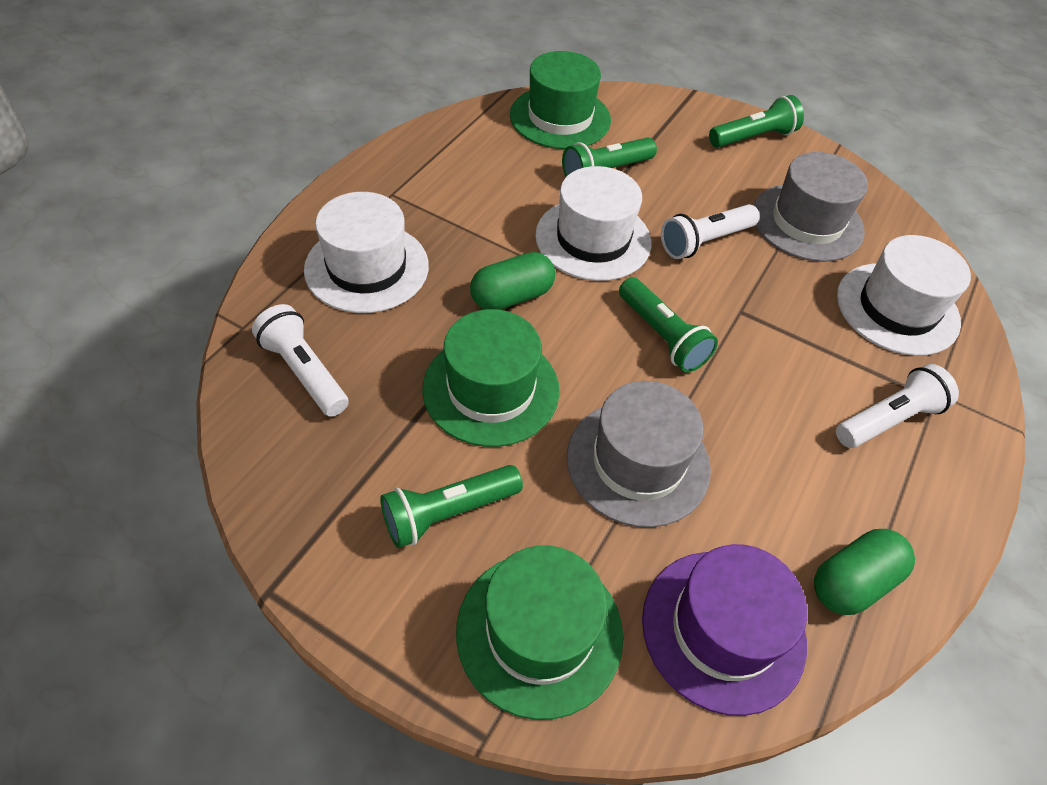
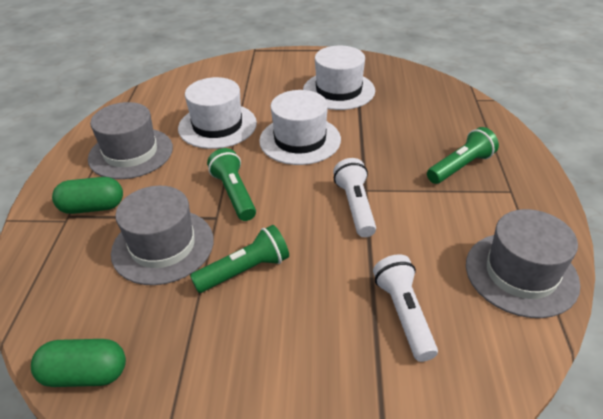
green flashlight: [380,465,523,548] [562,137,657,177] [619,277,718,373] [709,95,804,148] = 4 -> [190,225,289,293] [207,148,256,221] [427,127,499,184] = 3
green hat: [422,309,560,447] [456,545,623,720] [510,51,611,149] = 3 -> none = 0
grey hat: [567,381,711,528] [753,152,868,262] = 2 -> [88,102,173,179] [111,186,214,285] [466,209,580,318] = 3
purple hat: [642,544,807,716] = 1 -> none = 0
white flashlight: [252,304,349,417] [661,204,759,259] [836,364,959,448] = 3 -> [333,158,376,237] [373,254,438,362] = 2

